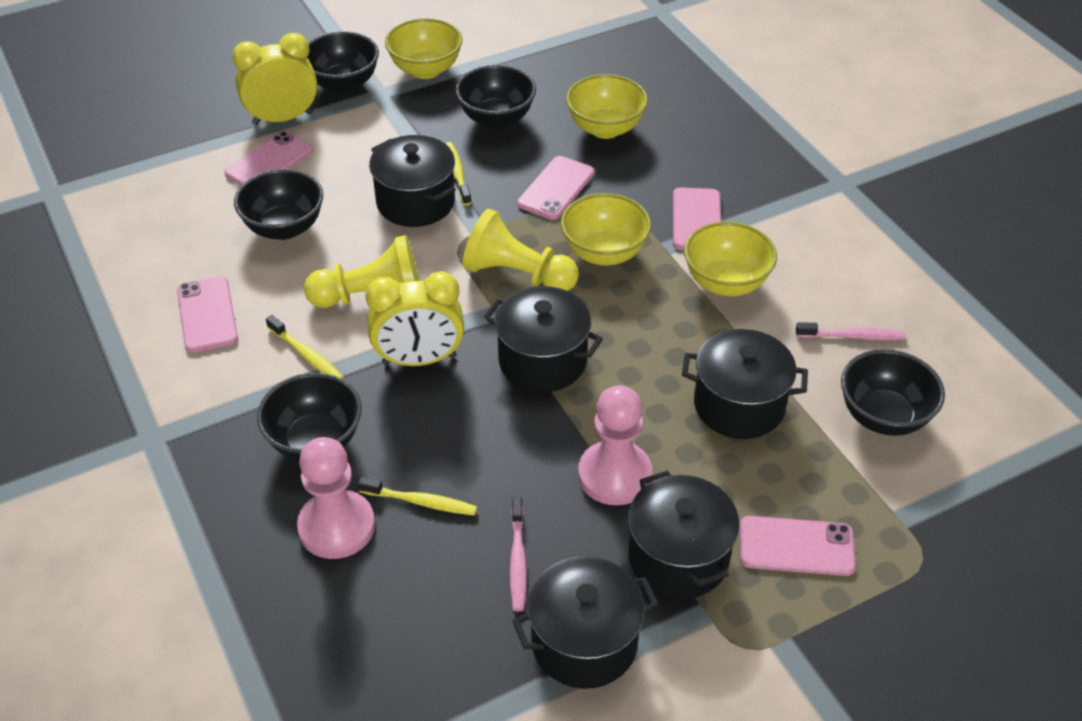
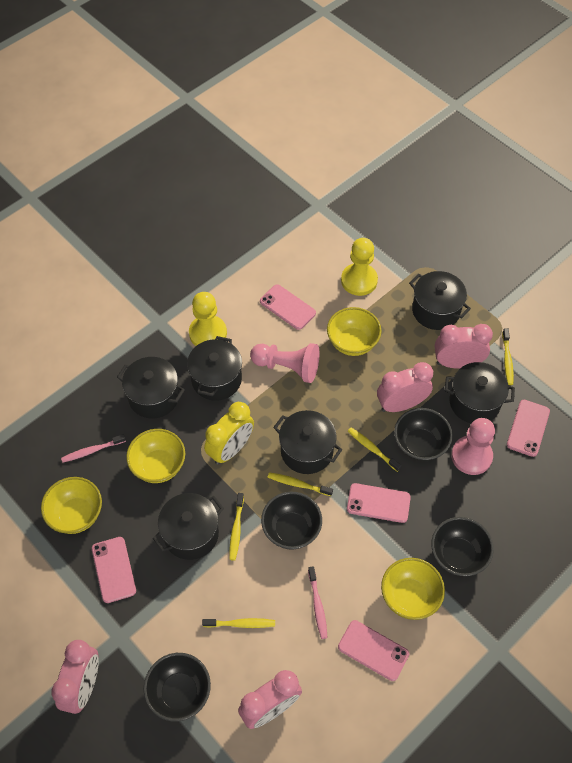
black bowl: [234,169,323,240] [257,373,362,461] [307,31,379,93] [455,65,536,129] [841,349,945,436] = 5 -> [144,653,211,721] [261,492,322,550] [394,408,453,461] [431,517,494,576] = 4
black pot: [369,135,456,227] [484,286,603,392] [512,556,659,689] [628,470,739,599] [682,329,808,439] = 5 -> [117,357,185,419] [153,493,224,560] [187,336,242,401] [273,410,342,474] [409,271,471,330] [444,362,515,423] = 6
pink clock: none = 0 -> [51,640,99,714] [238,670,302,729] [377,362,433,412] [435,324,493,368] = 4
yellow clock: [232,33,317,125] [365,271,464,366] = 2 -> [204,402,254,465] = 1
yellow toothbrush: [266,315,344,379] [358,477,477,516] [445,142,472,206] = 3 -> [202,618,275,628] [229,493,244,561] [268,472,333,496] [348,428,401,472] [502,329,514,385] = 5

